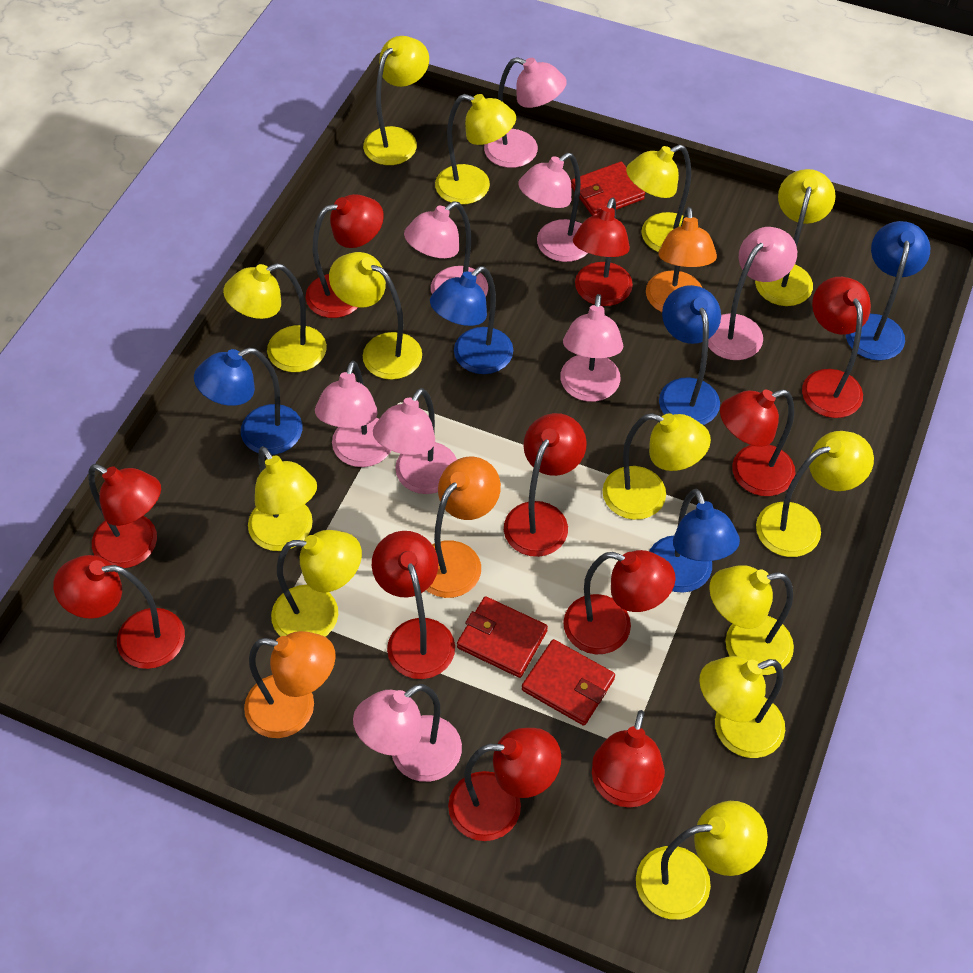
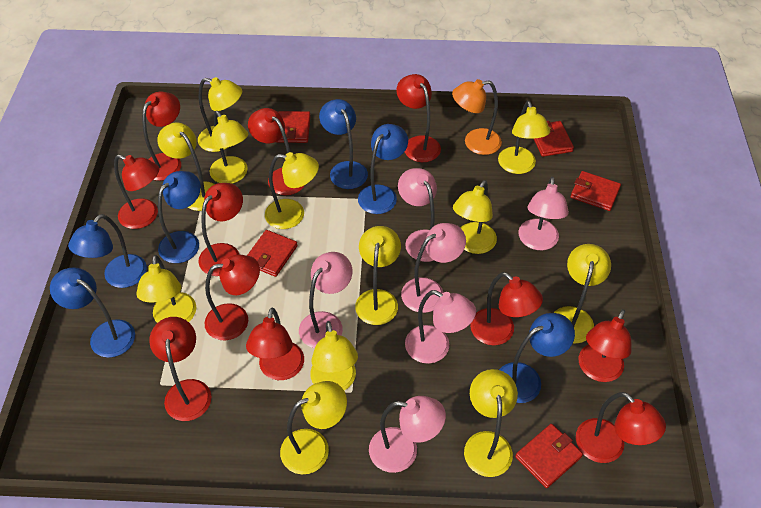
blue lamp: [194,348,302,455] [430,266,513,374] [649,489,740,593] [659,285,721,425] [846,221,930,360] = 5 -> [50,267,135,358] [68,214,147,288] [158,171,201,263] [319,99,368,189] [358,124,408,214] [499,313,575,403] = 6
orange lamp: [244,631,336,738] [426,457,501,598] [646,207,717,312] = 3 -> [452,79,502,155] = 1
pink lamp: [315,361,391,467] [353,684,462,782] [373,388,457,494] [404,201,488,297] [484,57,567,168] [518,153,588,262] [560,294,623,402] [708,227,797,360] = 8 -> [299,252,352,348] [369,396,446,473] [398,168,437,262] [401,223,466,313] [405,290,476,364] [518,177,569,250] = 6
red wallet: [457,596,548,678] [522,639,615,726] [571,162,645,216] = 3 -> [247,230,298,277] [277,111,310,143] [515,424,583,488] [533,121,574,157] [571,171,621,211] = 5
yellow lamp: [223,263,327,372] [248,446,317,551] [271,530,362,637] [329,252,422,380] [363,36,429,165] [435,94,516,205] [603,413,711,520] [626,144,691,252] [636,801,768,920] [699,656,785,758] [709,565,794,675] [755,169,836,306] [756,431,874,557] = 13 -> [136,255,196,323] [157,123,215,211] [198,77,242,152] [210,111,248,184] [265,152,319,229] [280,381,347,474] [310,321,358,391] [355,226,401,325] [453,180,497,254] [464,369,518,477] [498,101,550,174] [554,244,611,344] = 12

